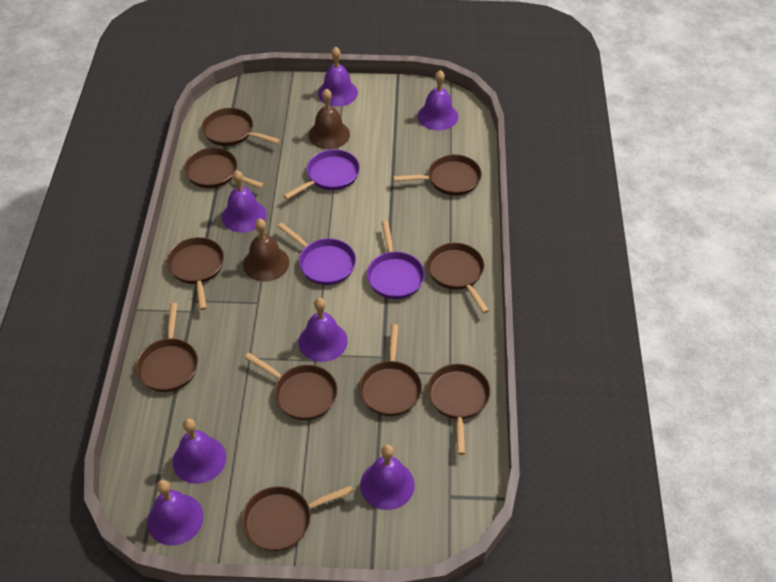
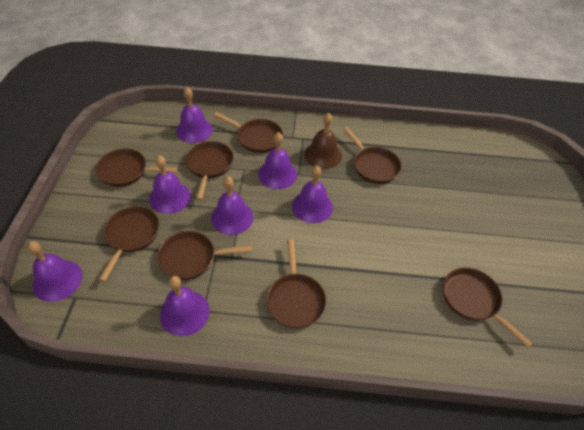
brown bell: [243,219,289,282] [308,88,350,149] = 2 -> [305,113,342,169] = 1
brown pan: [136,303,198,392] [167,237,224,310] [184,148,264,188] [202,108,280,146] [242,485,353,551] [245,353,338,420] [359,324,422,416] [393,154,482,196] [427,243,489,314] [427,364,491,455] = 10 -> [95,149,178,187] [99,206,159,282] [157,231,252,280] [185,141,234,200] [214,112,283,153] [267,239,326,329] [343,127,401,184] [443,268,533,348] = 8
purple pan: [277,223,356,285] [283,149,360,199] [367,220,425,299] = 3 -> none = 0

